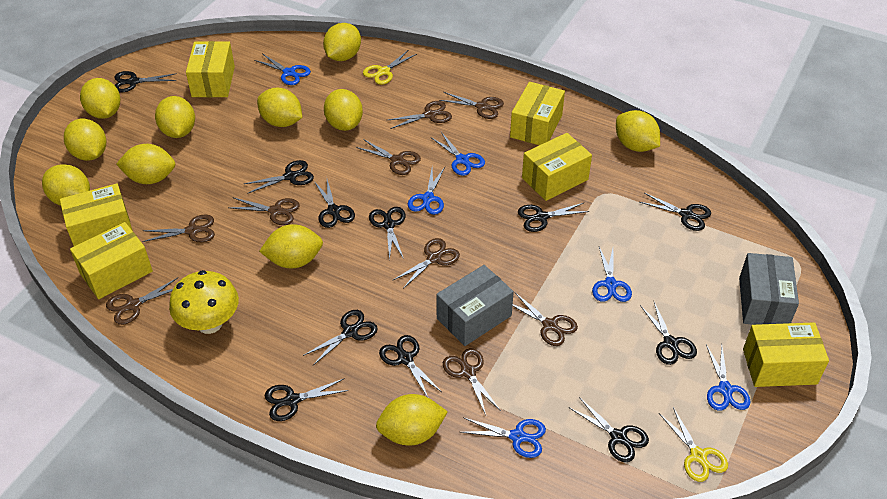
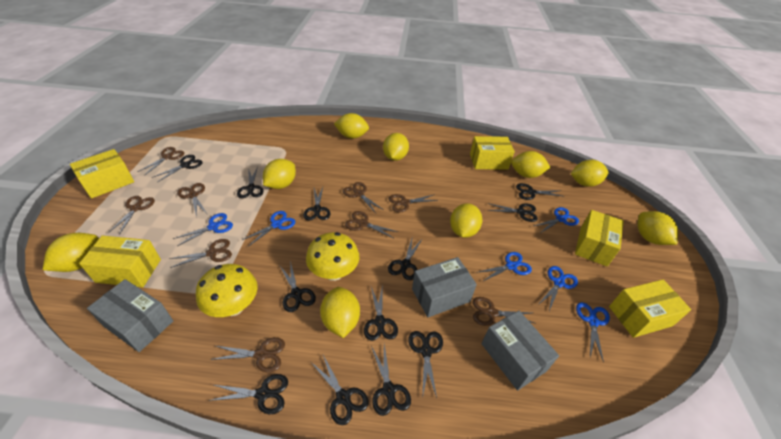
black scissors: [115,71,177,93] [244,160,314,194] [265,378,349,421] [303,310,378,365] [314,180,355,228] [369,207,406,260] [379,335,442,397] [518,202,590,232] [570,397,649,462] [640,193,711,231] [640,302,697,365] = 11 -> [152,155,203,182] [208,374,288,414] [237,167,264,198] [280,261,316,312] [303,187,330,220] [311,355,369,425] [364,285,398,341] [371,345,411,416] [388,239,422,280] [408,331,443,399] [488,203,538,222] [516,183,562,200] = 12
grey box: [436,265,514,346] [739,253,799,325] = 2 -> [87,279,173,352] [412,257,477,317] [481,311,559,391] = 3
yellow box: [60,183,133,246] [70,222,153,299] [186,41,235,97] [510,82,565,145] [522,133,592,201] [743,322,829,387] = 6 -> [70,149,134,199] [79,236,161,288] [470,136,515,170] [575,210,624,267] [609,279,691,338] = 5
yellow lemon: [42,164,90,206] [64,118,106,161] [80,78,120,119] [116,144,175,184] [155,96,195,138] [257,88,302,127] [259,224,323,269] [323,23,361,61] [324,89,363,131] [376,394,448,445] [616,110,660,152] = 11 -> [43,233,99,272] [263,159,296,189] [320,287,360,338] [334,113,369,139] [383,133,409,161] [450,203,482,238] [511,151,551,178] [571,159,609,187] [637,211,678,245] = 9
yellow mushroom: [169,270,239,334] = 1 -> [196,264,258,317] [306,232,359,281] = 2
yellow scissors: [363,50,417,85] [659,407,728,482] = 2 -> none = 0

